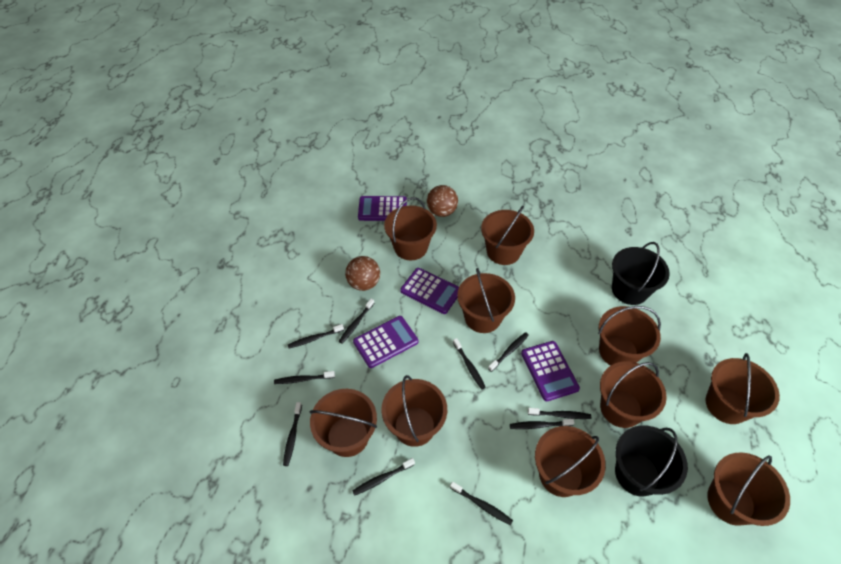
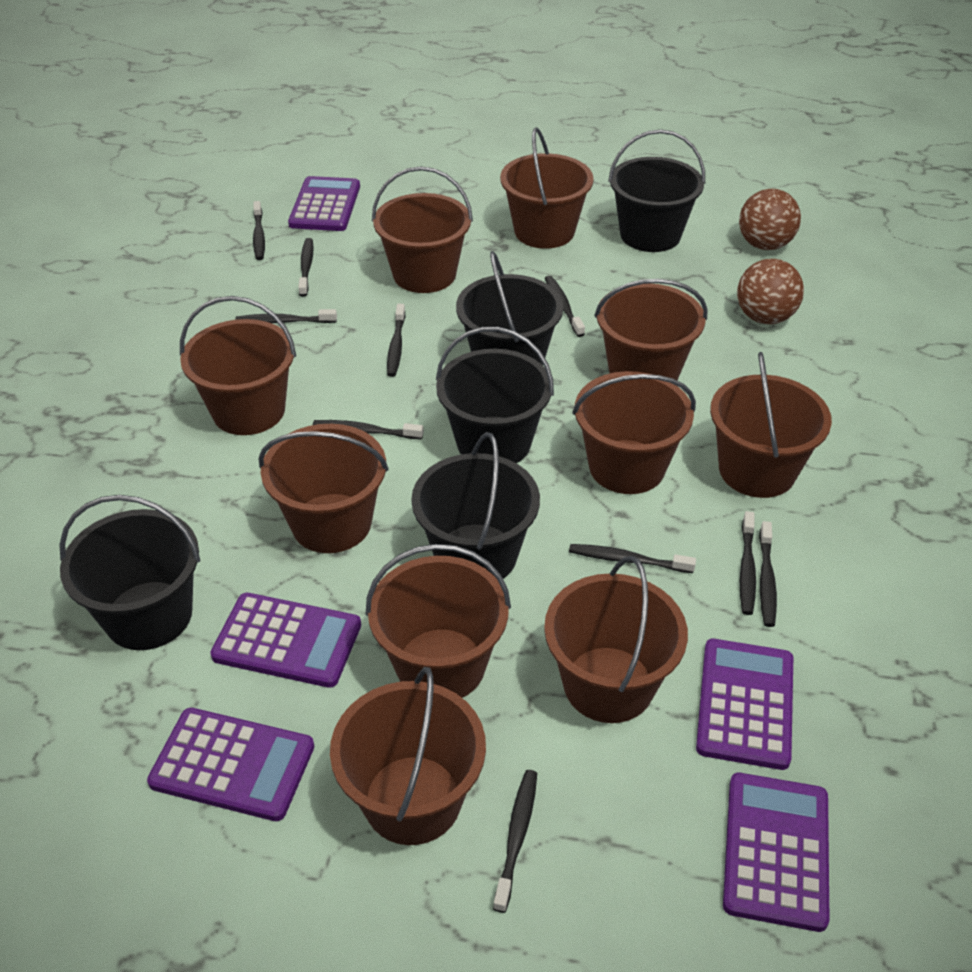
black bucket: [612,242,670,305] [615,425,688,497] = 2 -> [59,495,201,650] [411,432,540,579] [436,327,554,463] [456,251,563,365] [608,129,705,252] = 5
purple calculator: [353,316,418,368] [358,196,407,221] [400,268,459,314] [521,341,580,401] = 4 -> [147,708,314,821] [210,593,361,688] [288,176,360,231] [696,639,793,770] [723,773,830,932] = 5

